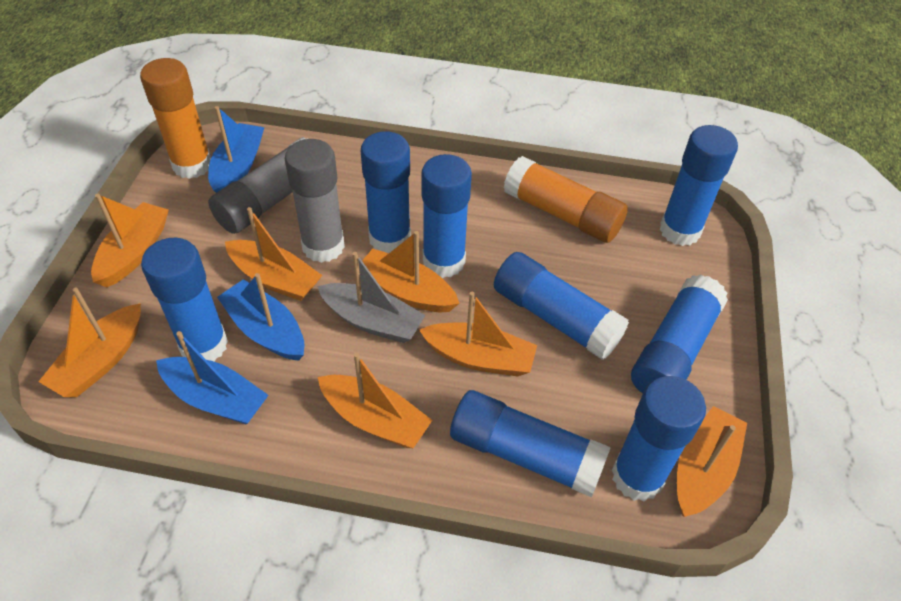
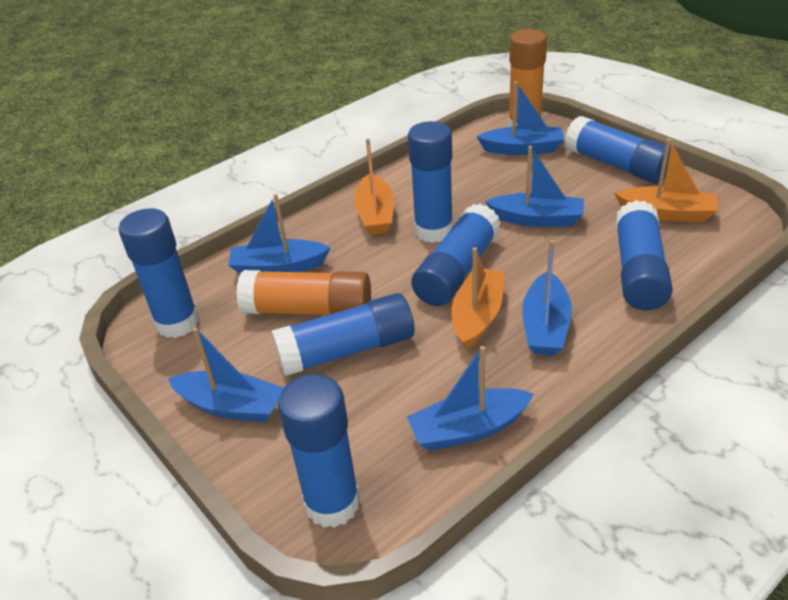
blue boat: [156,331,269,424] [208,106,264,193] [217,273,304,361] = 3 -> [168,327,283,422] [228,194,331,274] [407,346,534,451] [476,81,564,155] [485,146,584,227] [522,240,572,356] = 6
blue glue stick: [141,238,228,361] [361,131,411,253] [421,154,472,278] [450,390,611,497] [494,252,629,360] [612,376,706,502] [631,274,728,393] [660,125,738,246] = 8 -> [118,208,199,338] [271,293,414,376] [278,374,360,528] [408,121,453,243] [411,204,501,306] [565,116,671,184] [615,200,673,310] = 7
grey boat: [317,252,426,343] = 1 -> none = 0
grey glue stick: [208,137,308,234] [285,139,345,263] = 2 -> none = 0
orange boat: [38,287,141,397] [91,194,169,287] [225,207,323,301] [318,353,432,448] [359,231,460,312] [419,292,537,376] [677,406,747,517] = 7 -> [354,138,394,235] [452,247,504,350] [614,138,718,222] = 3

